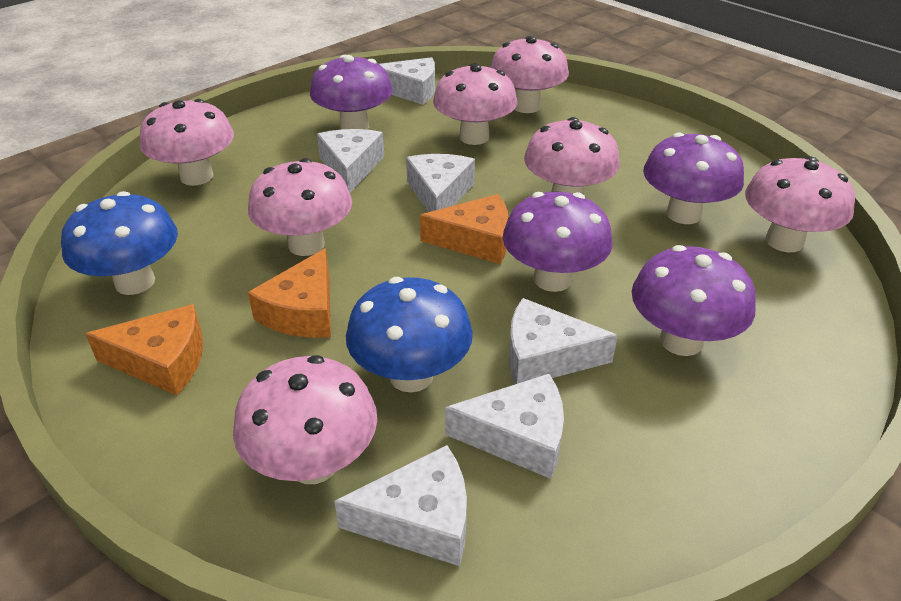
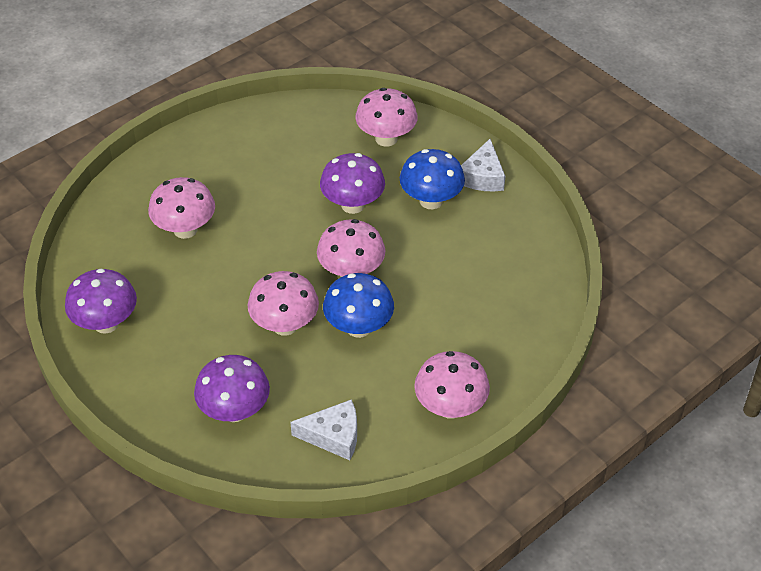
orange cheese: [85,304,203,395] [248,248,331,338] [420,194,508,264] = 3 -> none = 0
pink mushroom: [140,99,234,186] [233,355,377,484] [248,158,352,256] [433,63,517,145] [490,36,569,113] [524,117,620,195] [745,157,855,252] = 7 -> [148,177,215,239] [248,271,319,336] [317,219,385,277] [355,88,418,147] [414,351,490,419] = 5
purple mushroom: [310,55,393,130] [503,192,613,292] [632,245,756,356] [643,132,744,224] = 4 -> [65,268,137,334] [194,355,270,422] [320,153,385,214] = 3
white cheese: [317,129,384,193] [334,445,467,566] [379,57,435,105] [406,154,475,212] [445,374,564,479] [509,298,618,384] = 6 -> [290,399,357,460] [461,139,505,191] = 2

